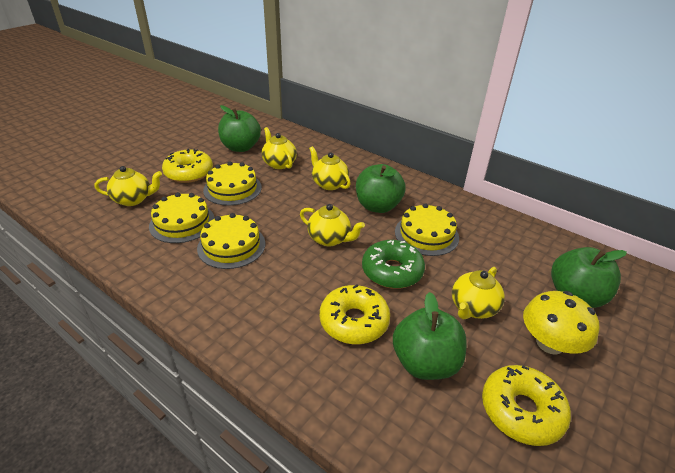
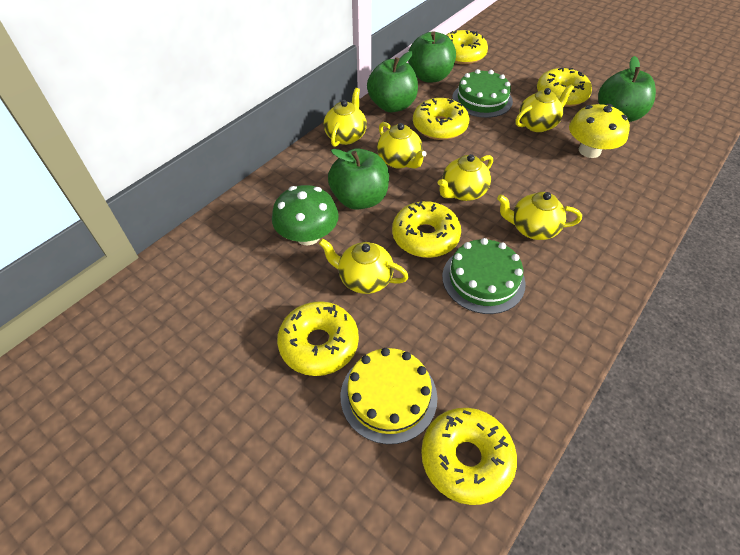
green cake: none = 0 -> [442,238,526,314] [452,69,513,118] = 2
green donut: [362,240,425,289] = 1 -> none = 0
green mushroom: none = 0 -> [272,185,339,246] = 1
yellow cake: [149,192,215,243] [197,213,265,269] [203,161,262,206] [395,203,459,256] = 4 -> [341,348,437,444] = 1
yellow donut: [162,149,213,183] [320,285,390,344] [482,365,571,446] = 3 -> [277,301,359,376] [392,201,461,258] [413,98,470,140] [421,408,517,505] [446,30,488,65] [537,68,592,107] = 6
yellow teapot: [95,166,162,206] [261,127,297,169] [300,204,365,246] [309,146,351,190] [452,267,505,319] = 5 -> [319,239,409,294] [324,88,367,147] [377,122,427,169] [438,154,493,201] [497,192,582,240] [516,84,574,132] = 6

